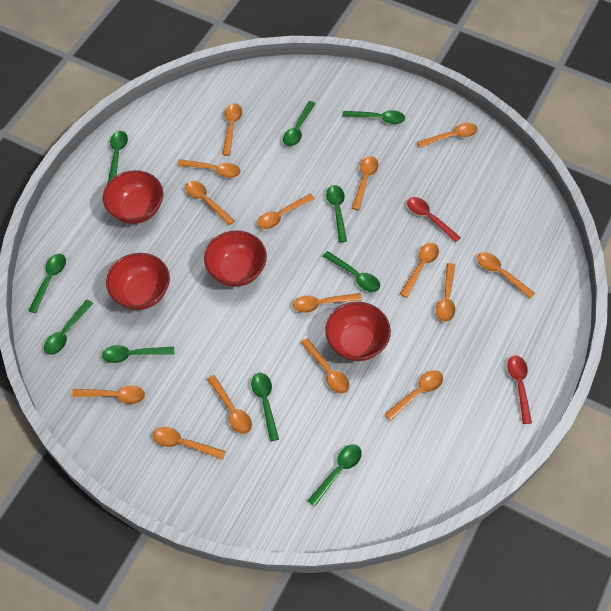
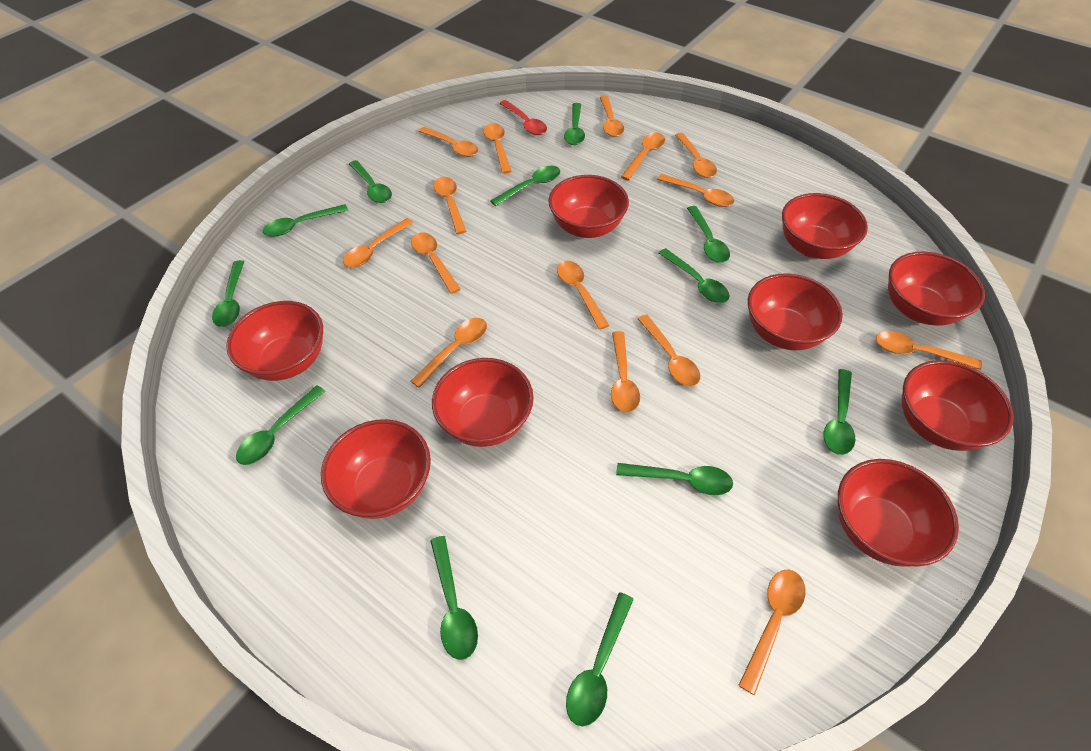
green spoon: [28,254,66,313] [44,300,93,355] [102,345,174,363] [108,131,128,182] [251,373,279,441] [283,101,316,146] [308,444,362,507] [323,251,380,292] [326,185,347,242] [343,110,405,124] = 10 -> [212,260,245,327] [236,385,325,465] [263,204,348,237] [349,160,392,203] [430,536,478,660] [491,166,560,206] [564,103,585,145] [566,592,634,726] [616,463,733,495] [659,248,729,303] [687,206,730,263] [824,369,855,455] = 12
red bowl: [103,170,163,224] [106,253,170,310] [204,230,267,287] [325,302,391,361] = 4 -> [226,301,323,381] [321,419,431,519] [432,358,534,447] [548,175,629,238] [748,273,843,350] [782,193,868,259] [838,459,959,567] [888,252,985,326] [902,360,1014,451] = 9
red spoon: [407,197,461,242] [507,355,532,424] = 2 -> [499,100,547,135] = 1

